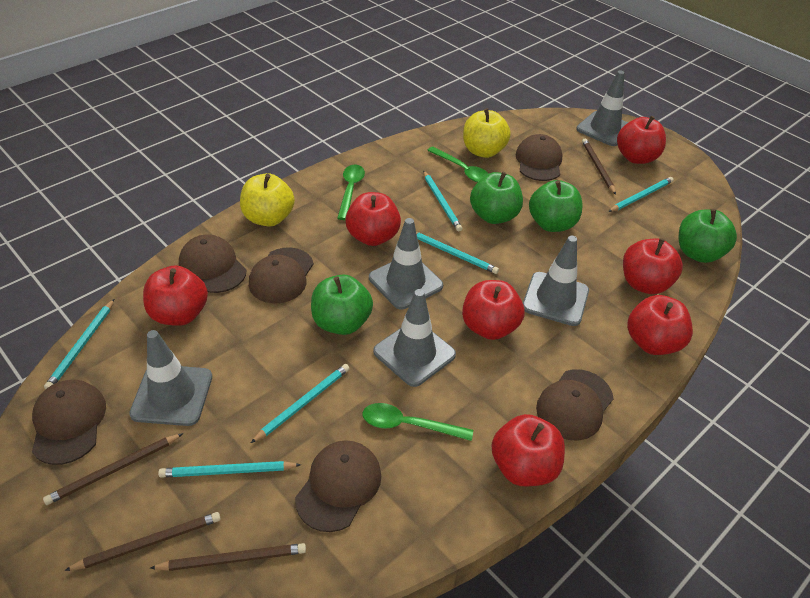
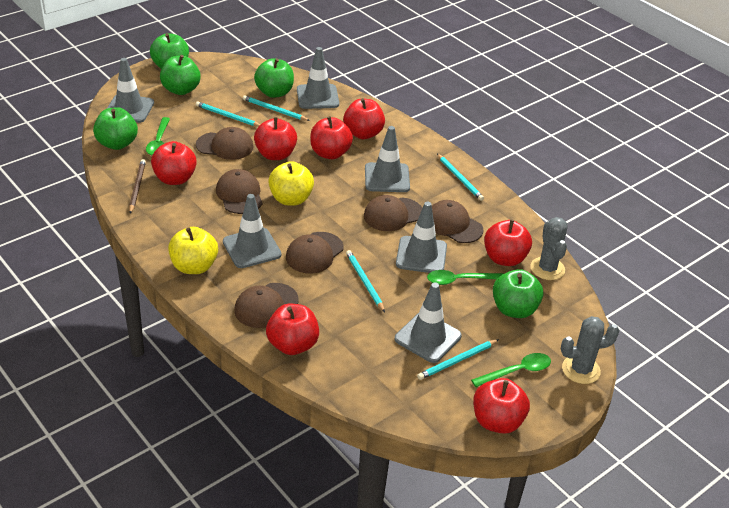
brown pencil: [43,433,183,505] [64,512,221,571] [150,543,306,571] [582,139,616,195] = 4 -> [129,159,146,214] = 1
green apple: [311,275,373,335] [470,172,523,224] [529,180,583,232] [679,209,737,263] = 4 -> [93,107,138,150] [150,33,189,69] [160,55,201,95] [254,58,294,98] [493,269,543,318] = 5
grey cactus: none = 0 -> [530,217,568,280] [561,316,619,384] = 2
grey traffic cone: [129,330,212,426] [369,218,443,309] [373,289,456,387] [523,236,589,326] [576,70,628,146] = 5 -> [107,58,154,123] [223,194,281,268] [297,47,339,109] [365,126,410,192] [395,282,462,363] [396,202,447,273] = 6
turquoise pencil: [44,299,114,389] [158,461,301,478] [251,364,350,443] [416,232,499,274] [423,171,462,231] [608,177,674,212] = 6 -> [196,101,260,127] [243,95,310,121] [346,250,385,312] [417,339,499,380] [437,154,484,201] = 5

